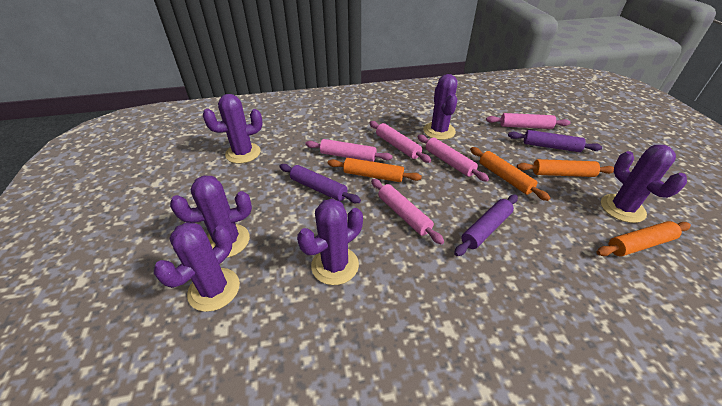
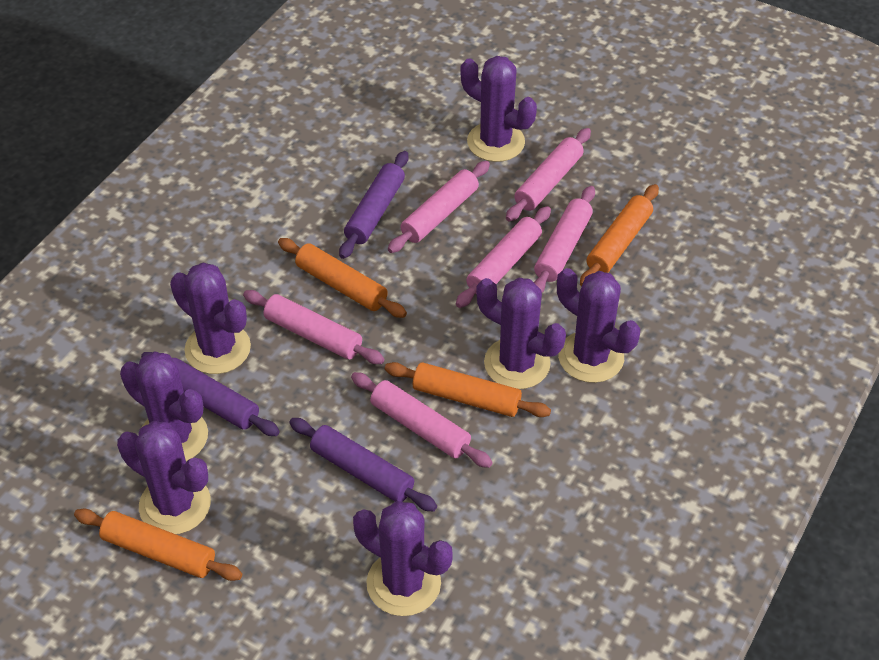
pink rolling pin: [305,139,393,162] [369,121,431,163] [371,179,444,244] [417,135,489,182] [486,113,570,129] = 5 -> [243,290,385,364] [351,372,493,468] [388,161,490,253] [456,206,551,308] [506,128,591,222] [534,186,595,293] = 6
purple cactus: [154,222,240,312] [170,176,252,258] [203,94,263,163] [297,199,363,285] [423,74,458,140] [601,145,687,223] = 6 -> [117,421,211,534] [120,351,208,461] [170,262,251,374] [353,501,453,616] [460,56,537,162] [476,278,566,389] [557,268,640,383] = 7

